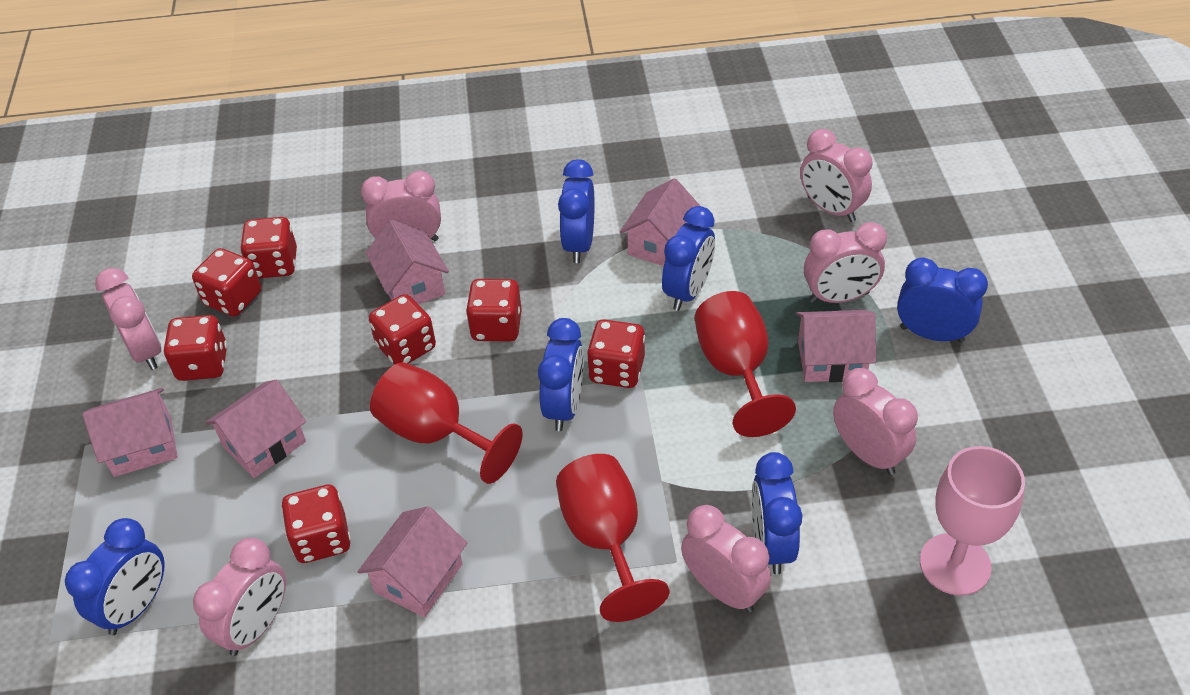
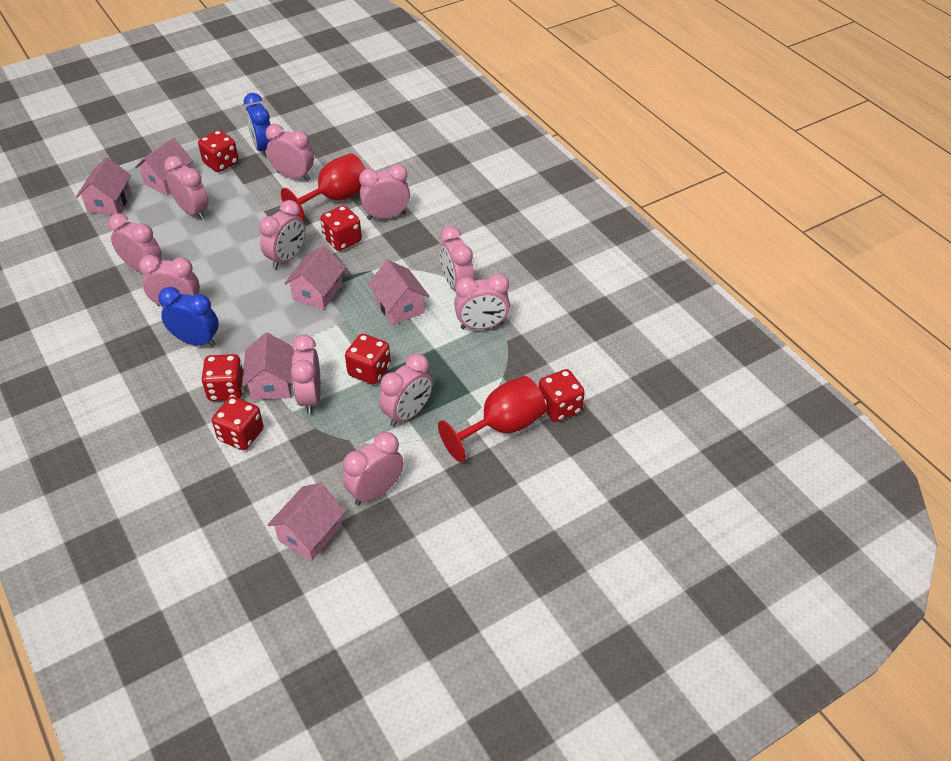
blue clock: [65,518,165,635] [538,318,584,431] [558,159,595,263] [662,206,715,311] [752,452,803,575] [897,257,988,343] = 6 -> [158,287,219,347] [244,93,272,158] = 2
pink clock: [95,268,161,370] [193,538,286,656] [361,171,441,241] [681,505,771,613] [800,129,873,222] [804,222,887,303] [833,368,918,475] = 7 -> [108,213,162,272] [139,255,200,307] [164,156,209,220] [259,200,306,269] [266,124,314,181] [291,335,321,414] [343,432,404,505] [359,164,410,220] [379,353,433,427] [440,226,474,291] [454,273,510,330] = 11
pink goblet: [920,446,1025,596] = 1 -> none = 0
red dice: [164,315,227,381] [192,248,261,316] [240,217,297,278] [281,485,351,563] [369,294,436,365] [466,279,522,342] [587,319,645,388] = 7 -> [198,130,239,172] [201,354,243,401] [212,396,264,450] [320,205,362,251] [345,334,391,384] [539,369,585,422] = 6
red goblet: [370,362,523,484] [556,454,669,622] [695,291,796,437] = 3 -> [281,153,366,221] [438,376,546,462] = 2

